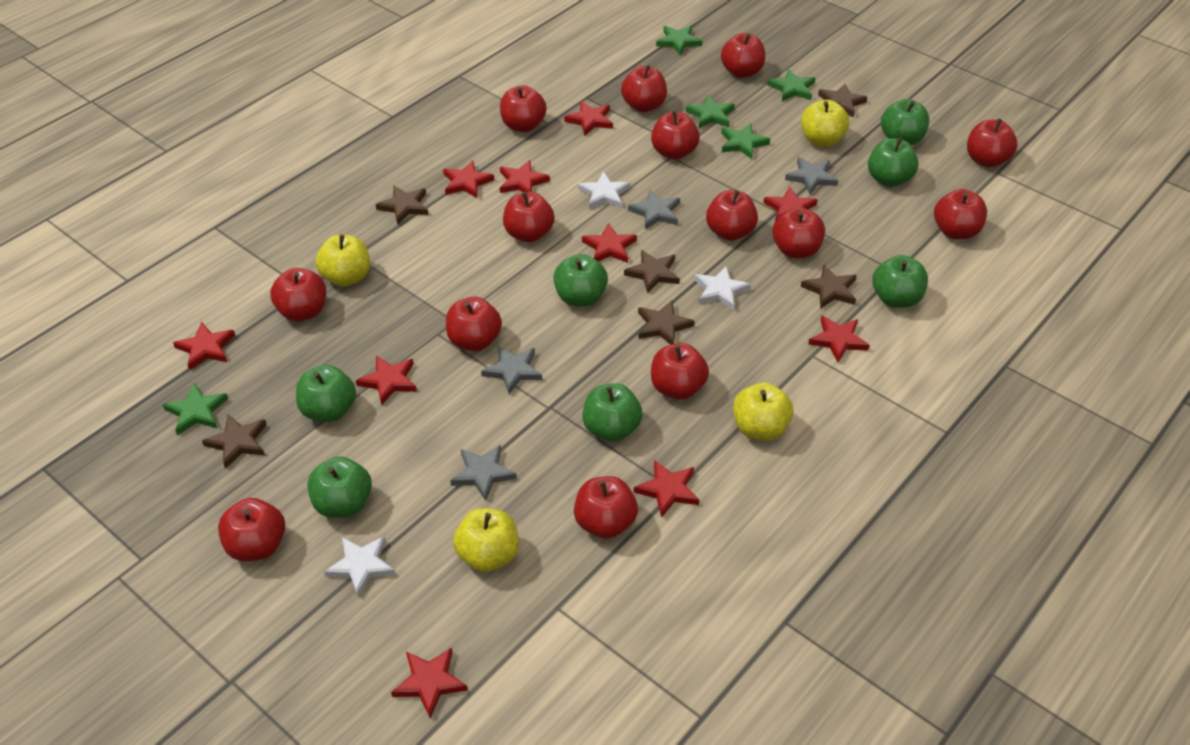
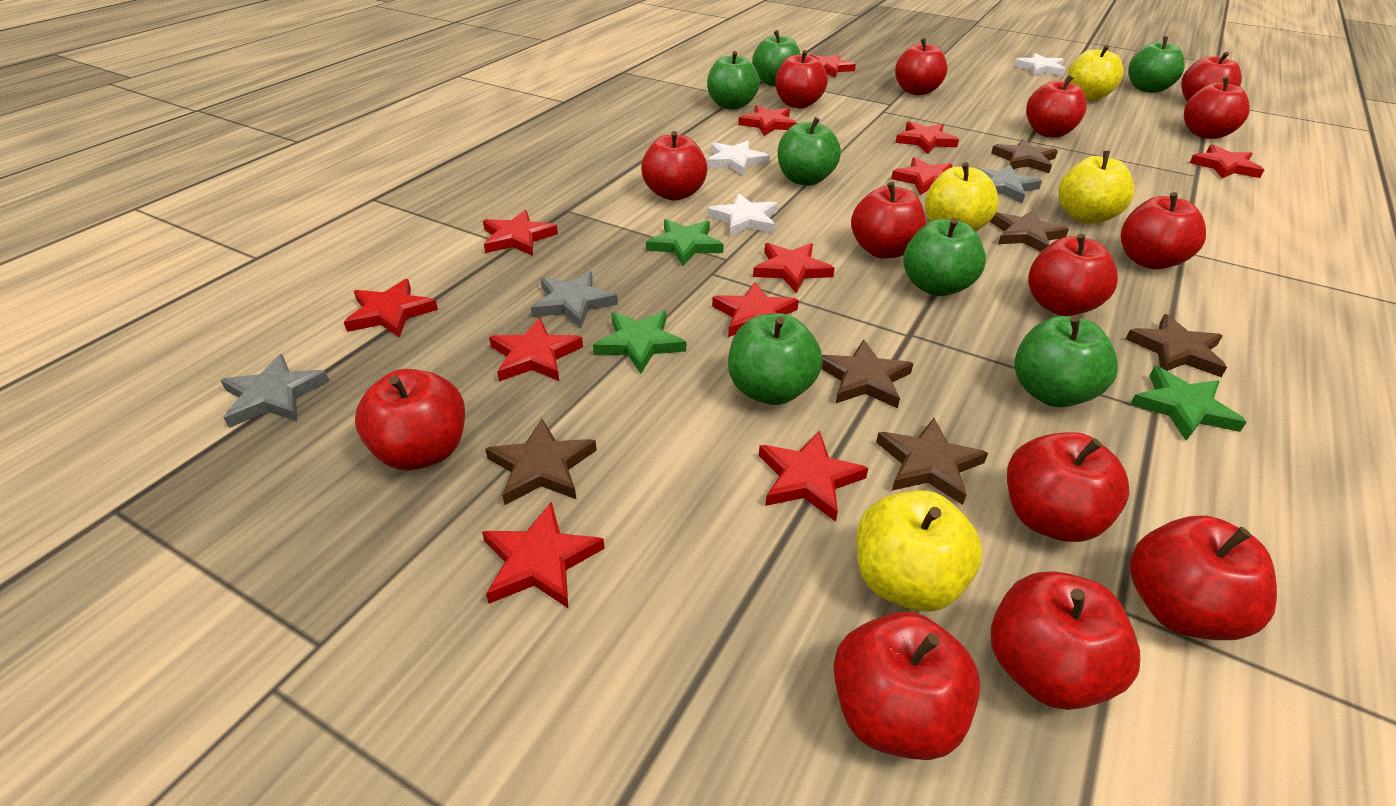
green star: [163,383,228,435] [656,26,702,55] [686,95,735,128] [721,123,770,159] [767,69,815,101] = 5 -> [593,311,686,373] [646,219,724,266] [1130,366,1247,441] = 3
grey star: [450,445,517,501] [481,346,542,394] [628,190,680,230] [785,157,838,194] = 4 -> [220,354,329,428] [531,271,618,328] [977,165,1042,203] = 3
red star: [173,322,235,370] [356,355,417,406] [391,648,468,718] [443,160,494,198] [500,160,550,193] [564,101,613,136] [582,223,637,263] [634,460,699,518] [763,187,818,222] [808,315,870,362] = 10 -> [344,279,438,338] [482,502,605,608] [483,210,558,256] [489,318,583,381] [712,282,799,337] [738,105,797,136] [753,243,835,293] [759,431,868,522] [810,54,856,78] [891,157,953,195] [895,121,959,154] [1190,144,1264,179] = 12

